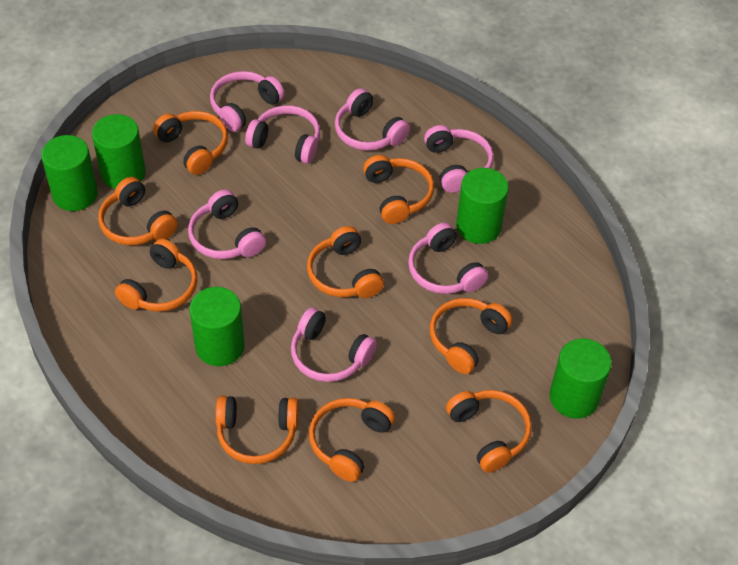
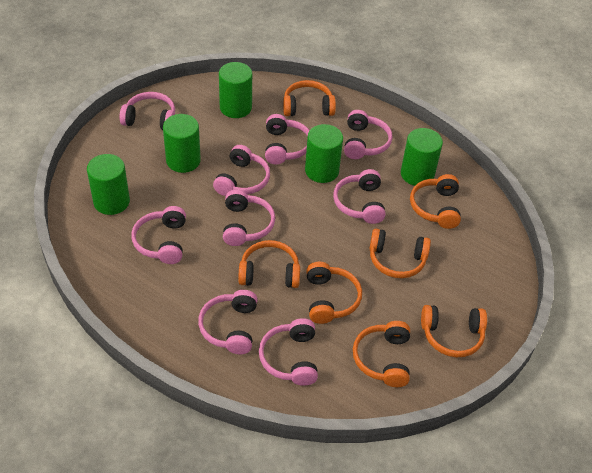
orange headphones: [98,177,178,245] [115,239,197,312] [153,111,228,175] [215,396,299,464] [307,226,384,298] [309,398,395,482] [363,155,434,224] [430,298,512,374] [446,390,532,473] = 9 -> [238,240,300,288] [283,80,336,116] [306,262,362,324] [353,321,410,387] [369,229,431,278] [410,174,461,229] [421,305,487,357] = 7
pink headphones: [188,190,266,259] [210,71,285,132] [245,105,320,164] [291,307,377,382] [335,88,410,151] [408,222,488,294] [424,125,494,193] = 7 -> [119,92,175,130] [131,206,186,264] [198,290,257,354] [213,145,270,196] [223,189,275,246] [259,318,318,386] [265,114,310,165] [333,169,386,224] [344,110,392,159] = 9

